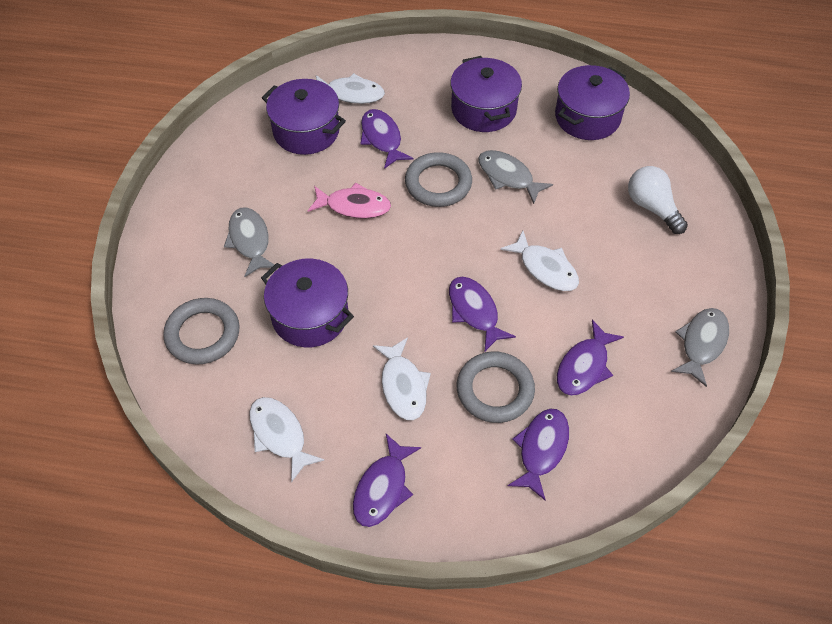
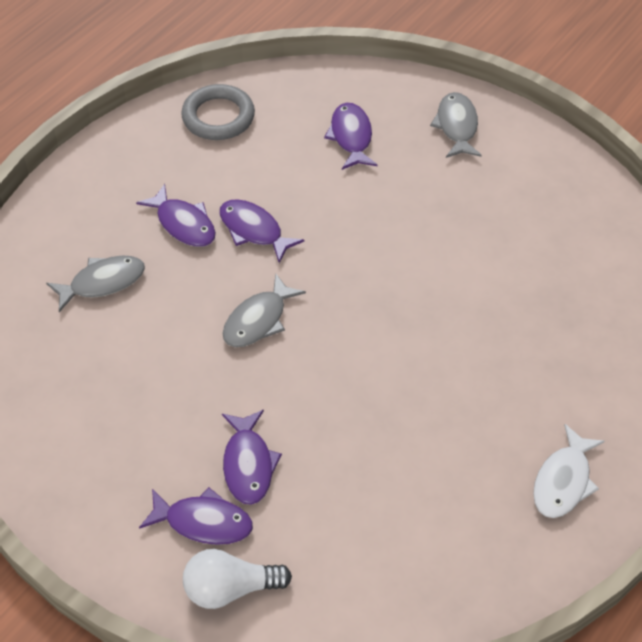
grey ring: [163,298,240,365] [405,152,472,207] [457,352,535,423] = 3 -> [181,84,255,140] = 1
pink fish: [308,183,391,219] = 1 -> none = 0
purple pot: [261,259,354,347] [262,79,346,155] [450,56,522,132] [555,65,630,140] = 4 -> none = 0
white fish: [249,397,324,482] [316,73,385,104] [373,337,431,420] [500,231,579,291] = 4 -> [533,424,605,518] = 1

